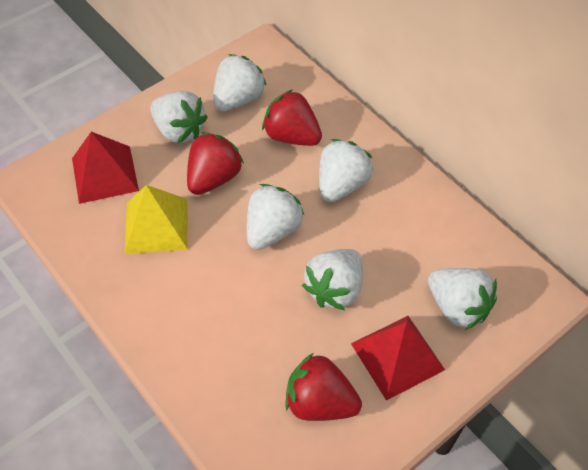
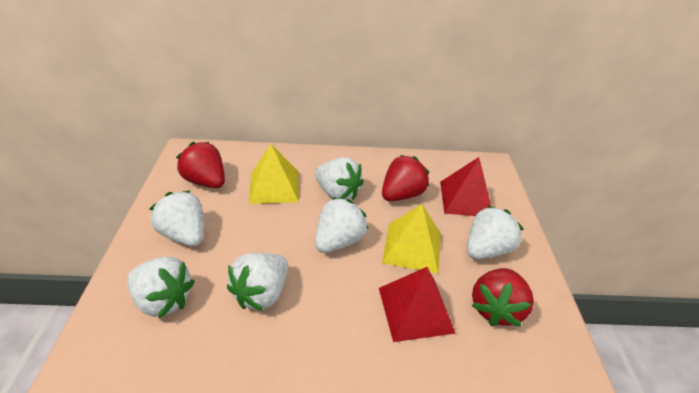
yellow pyramid: [125,185,188,254] = 1 -> [249,144,299,204] [382,204,441,274] = 2

